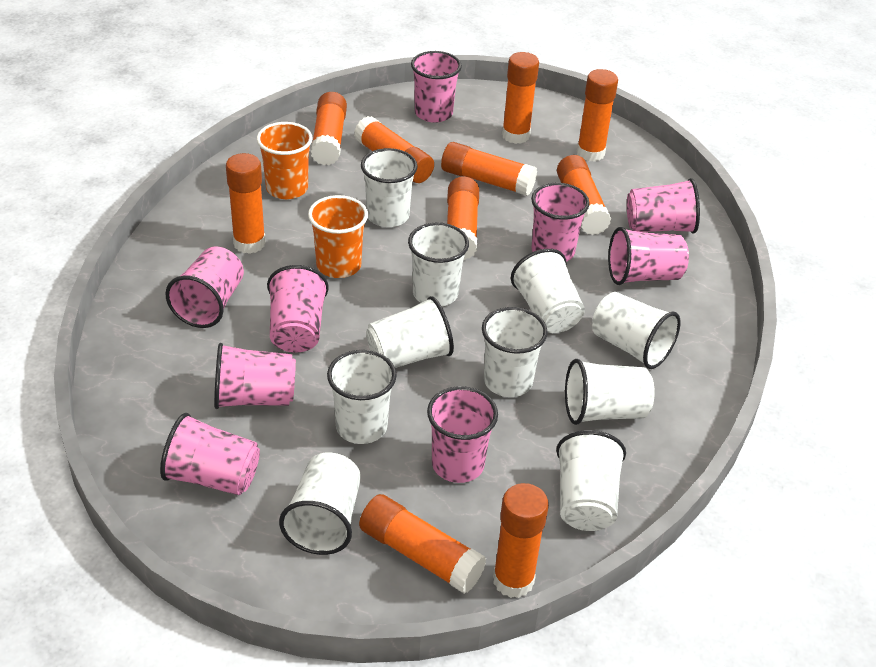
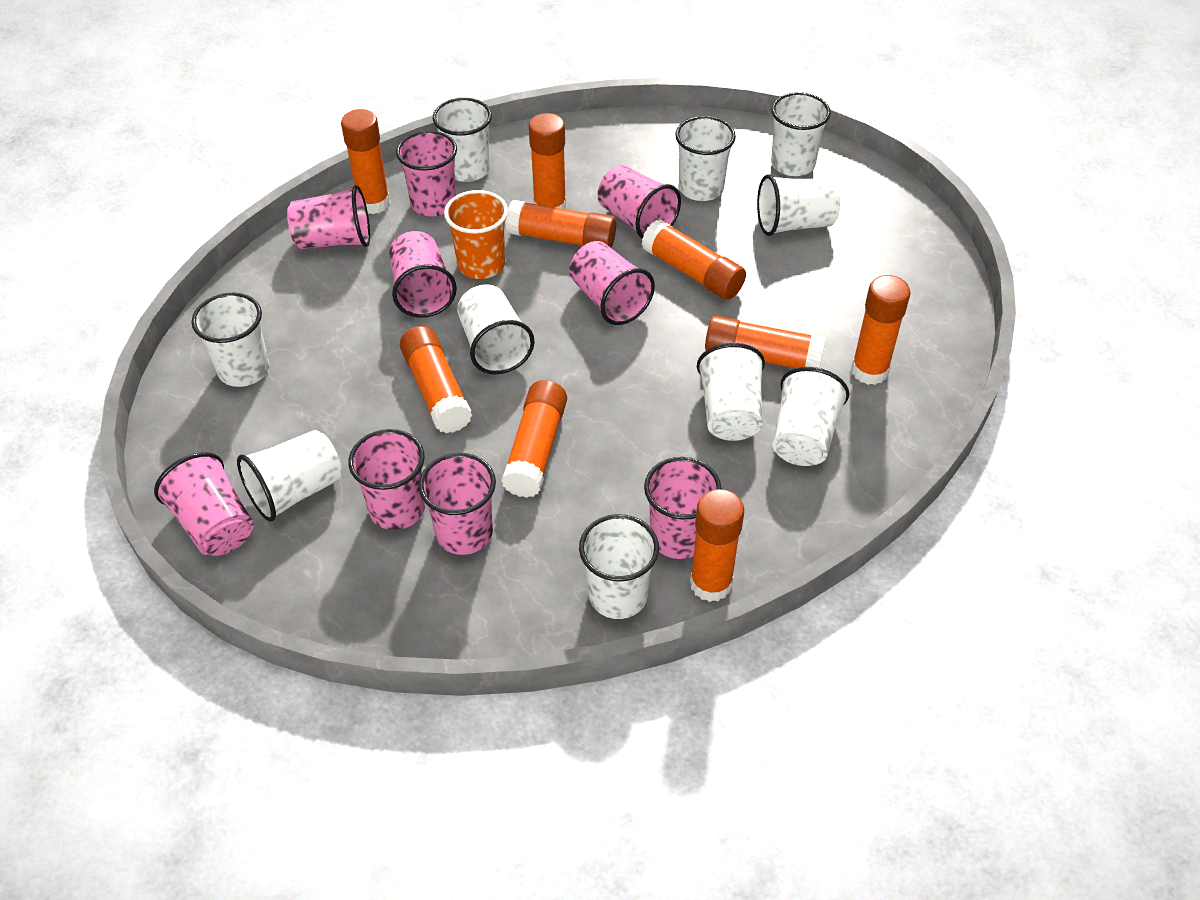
orange cup: [257,122,313,199] [308,195,368,278] = 2 -> [444,190,508,279] = 1
orange glue stick: [226,153,266,254] [311,92,347,165] [354,116,434,183] [359,494,486,594] [441,142,537,196] [447,176,479,260] [493,483,549,598] [502,52,539,144] [557,155,611,235] [576,69,618,162] = 10 -> [341,109,390,214] [400,326,472,433] [501,380,567,498] [506,200,616,248] [529,113,567,209] [642,219,746,300] [690,489,744,602] [705,316,826,368] [851,275,911,385] = 9

